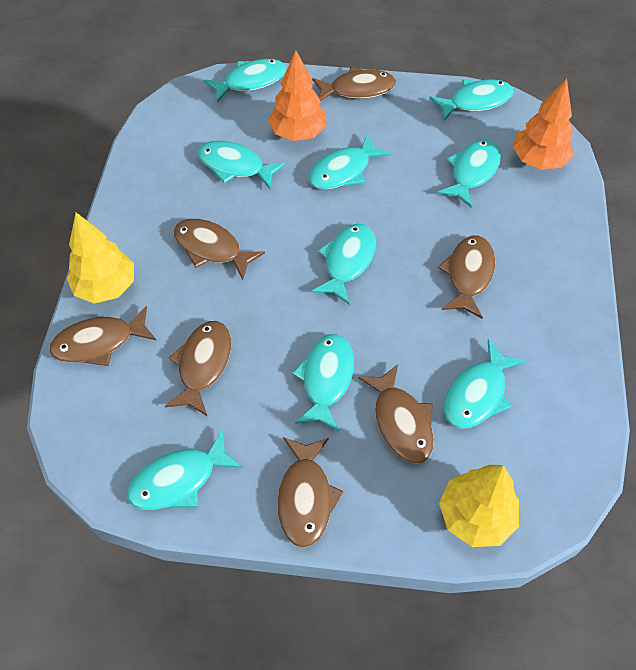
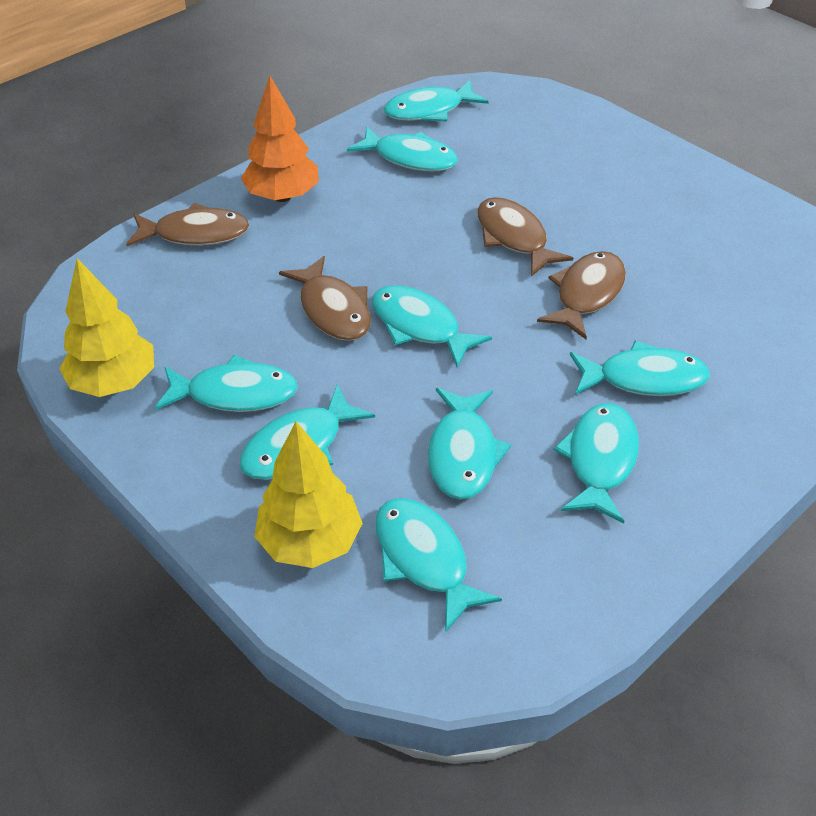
brown fish: [49,306,156,366] [165,321,231,416] [174,219,265,280] [277,437,343,548] [312,67,396,101] [358,364,434,464] [438,236,495,319] = 7 -> [126,203,249,246] [279,256,371,341] [477,197,573,277] [537,251,626,339] = 4
orange tree: [268,50,327,141] [512,79,574,170] = 2 -> [241,76,319,202] = 1

